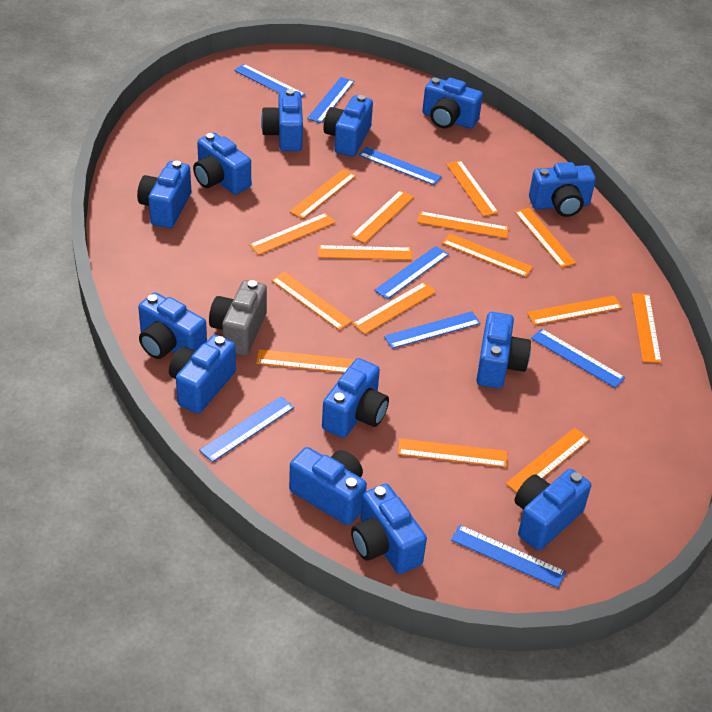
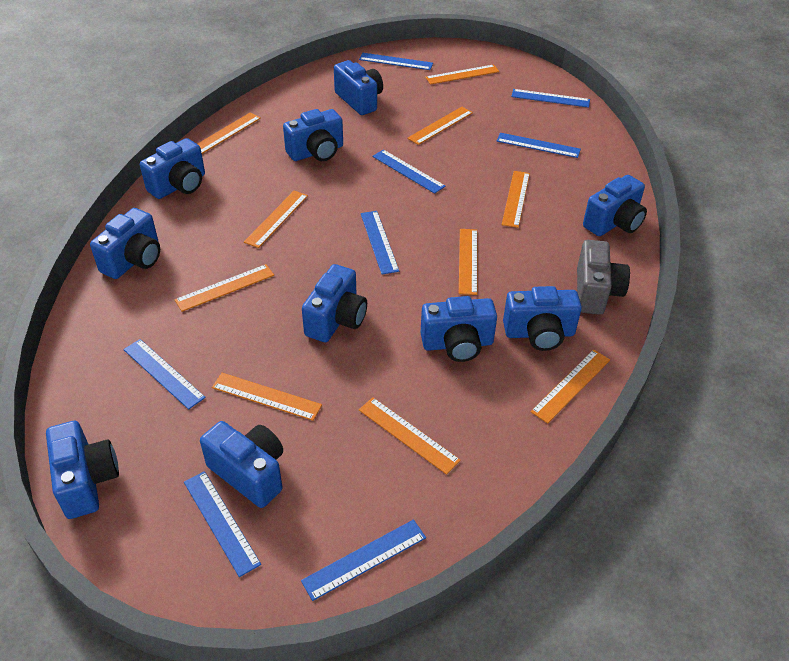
blue camera: [137,161,191,228] [138,292,207,359] [169,335,236,413] [193,133,251,195] [261,89,303,151] [289,447,367,525] [322,358,389,438] [324,95,373,157] [351,484,427,574] [422,77,483,129] [476,312,531,389] [515,469,591,551] [529,162,596,217] = 13 -> [46,421,119,519] [90,208,160,279] [140,138,205,199] [200,421,283,508] [283,109,343,161] [302,264,367,342] [334,60,383,115] [420,296,497,362] [503,286,582,351] [583,175,647,236] = 10
orange ruler: [249,213,335,255] [256,349,355,373] [271,272,352,330] [290,169,356,219] [318,245,412,260] [351,190,414,243] [353,282,436,334] [398,439,507,467] [417,211,509,238] [442,234,533,277] [446,160,498,216] [506,428,590,493] [515,208,576,268] [527,296,622,325] [632,293,662,363] = 15 -> [175,264,274,312] [198,113,261,154] [212,373,322,421] [244,191,308,248] [359,397,461,475] [407,107,473,145] [425,65,499,85] [459,229,478,295] [502,171,530,228] [531,350,610,423] = 10

